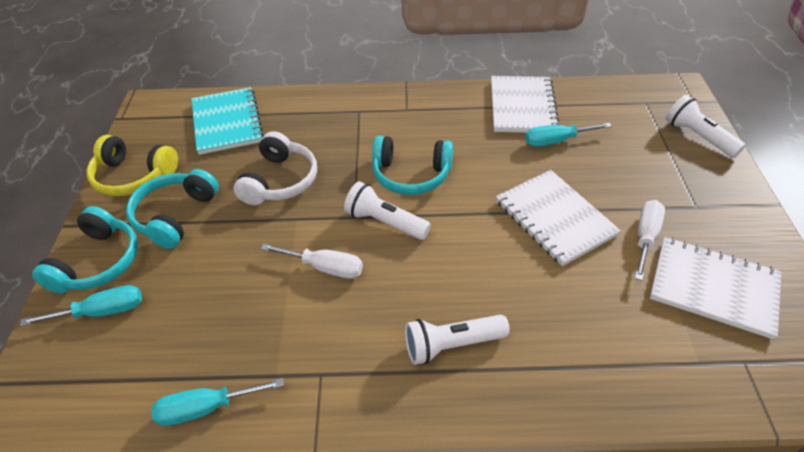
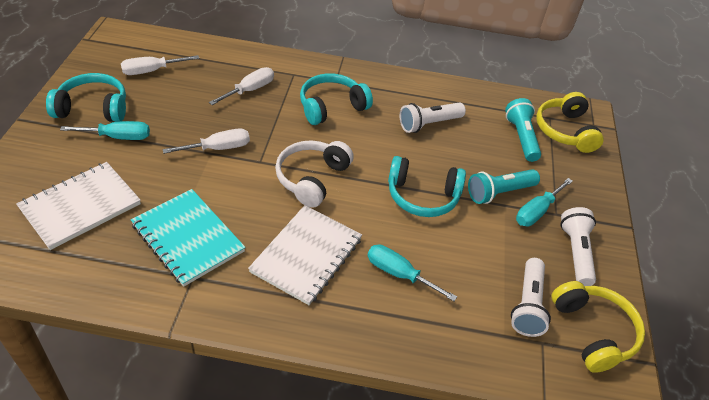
turquoise flashlight: none = 0 -> [468,169,540,204] [505,98,541,162] = 2
white notebook: [491,76,560,133] [496,170,621,266] [650,237,781,339] = 3 -> [16,162,141,250] [248,205,362,305] = 2
white screwdriver: [261,244,363,279] [635,200,665,281] = 2 -> [121,55,199,75] [162,128,250,154] [209,67,274,105] = 3
yellow headphones: [87,135,178,196] = 1 -> [536,92,604,153] [552,281,645,373] = 2

